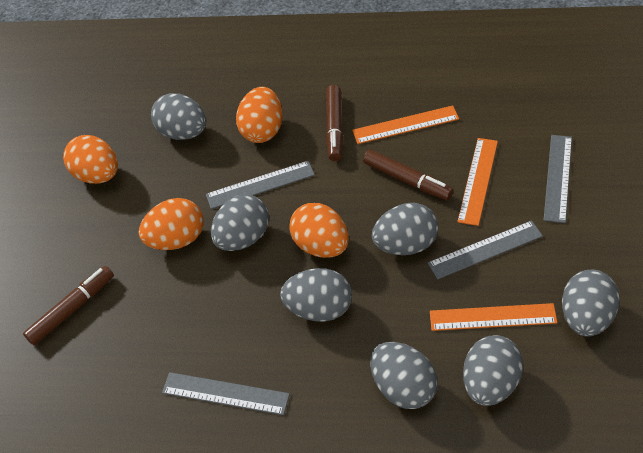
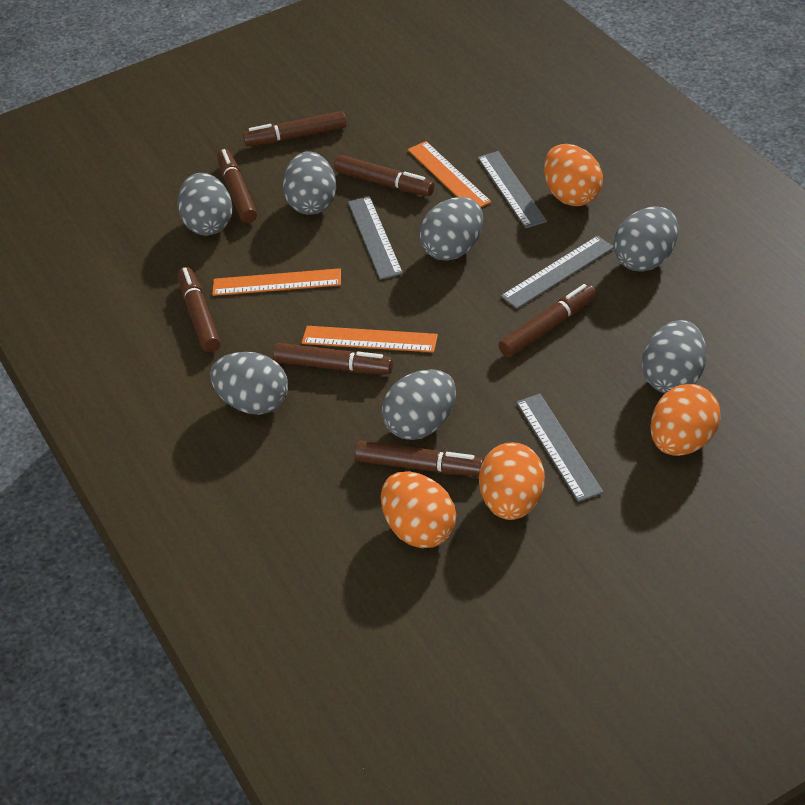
brown marker: [23,266,114,345] [326,85,343,161] [363,149,454,200] = 3 -> [178,267,220,352] [217,149,257,223] [243,111,347,146] [273,343,393,374] [334,155,435,196] [355,441,484,476] [499,284,596,358] = 7

